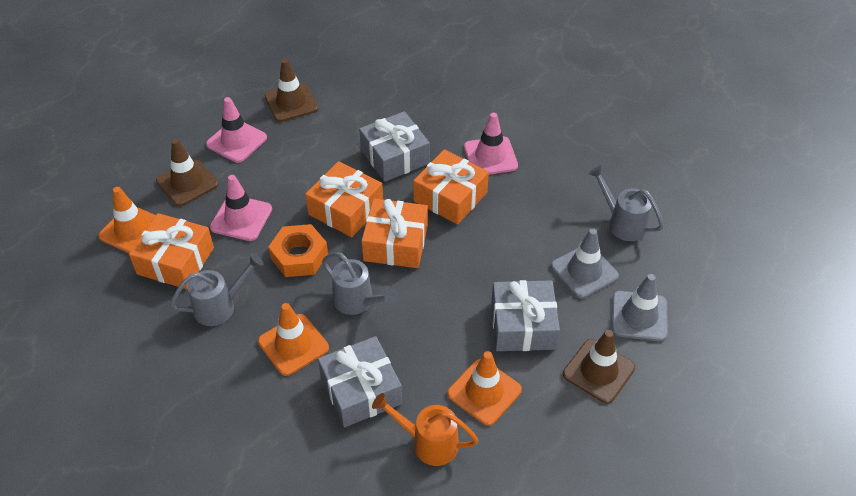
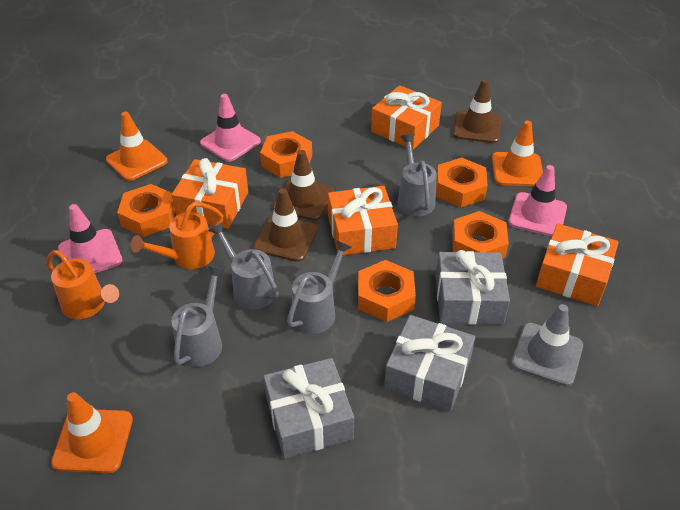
grey traffic cone: [551,228,619,299] [612,274,668,341] = 2 -> [511,304,583,386] = 1
grey watering can: [170,253,264,326] [322,252,398,315] [588,165,664,241] = 3 -> [171,266,225,367] [208,222,279,309] [287,240,352,334] [397,134,437,216] = 4
orange nut: [268,224,328,277] = 1 -> [117,184,175,237] [260,131,312,178] [358,260,416,322] [436,158,488,207] [452,211,509,259] = 5
orange watering can: [372,393,479,466] = 1 -> [46,250,119,319] [131,202,223,269] = 2

